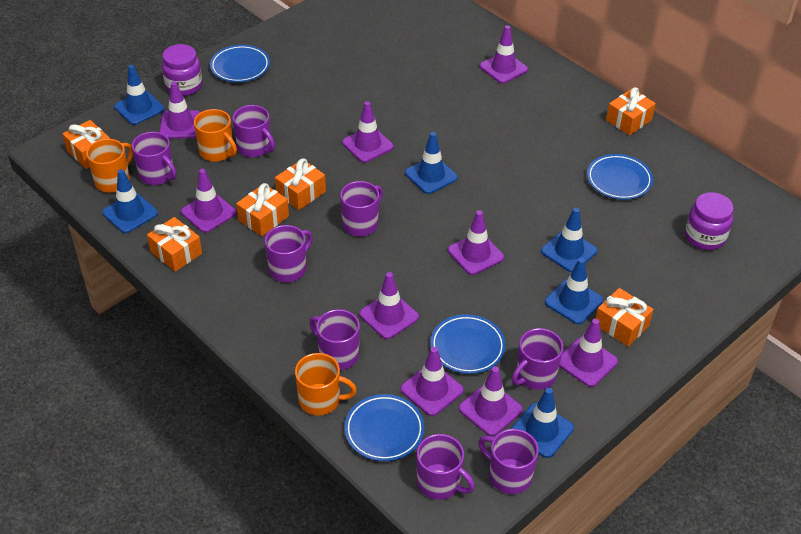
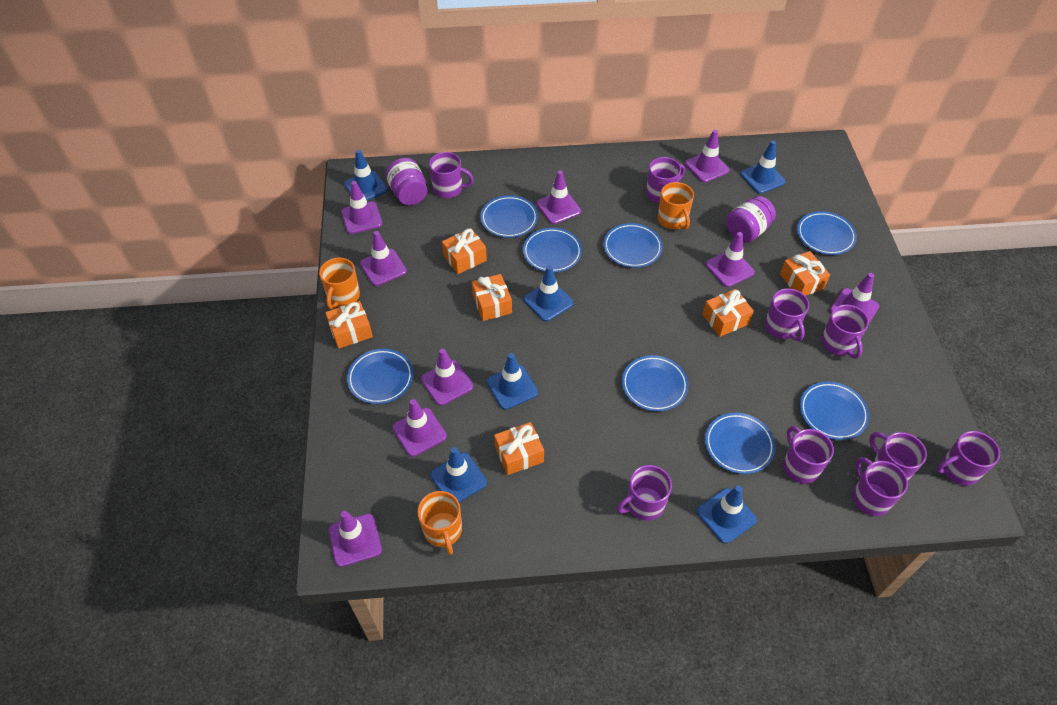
blue plate: [210,45,270,82] [345,394,424,461] [430,314,506,374] [587,154,653,200] = 4 -> [347,349,413,404] [481,195,538,238] [523,228,582,273] [603,223,663,268] [622,355,689,412] [705,413,775,474] [797,211,857,255] [800,381,869,440] = 8
purple mug: [132,132,177,185] [232,105,275,157] [265,225,313,282] [310,309,360,370] [340,181,383,236] [417,434,475,500] [479,429,539,494] [512,328,563,390] = 8 -> [429,152,474,198] [617,465,672,521] [646,157,685,203] [765,288,809,341] [783,426,834,484] [821,305,869,359] [852,457,908,516] [869,432,927,480] [936,431,1000,486] = 9

